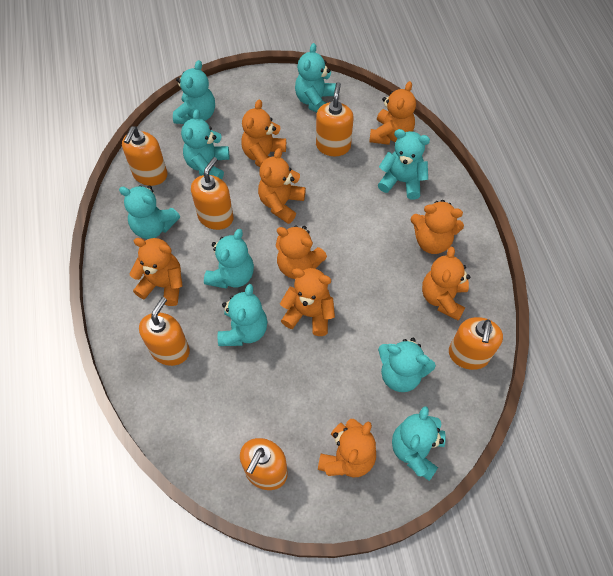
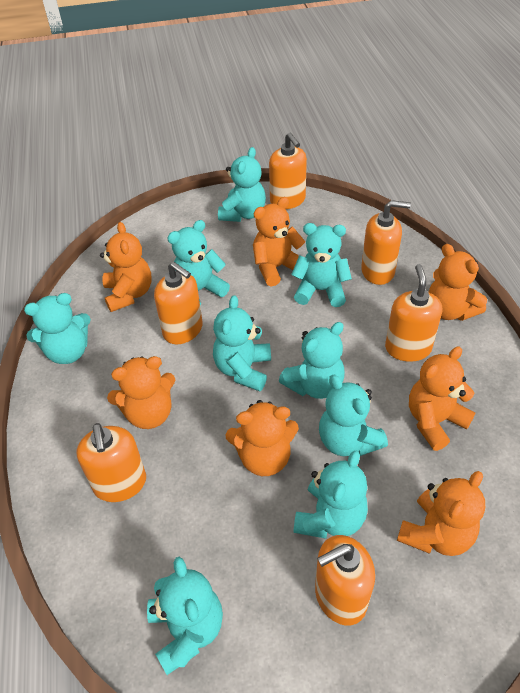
orange teddy bear: [130,238,183,306] [241,100,286,167] [258,148,306,224] [276,225,327,279] [280,268,335,336] [318,419,376,477] [369,81,416,145] [411,200,464,254] [422,247,470,321] = 9 -> [100,222,151,312] [107,356,175,429] [225,400,299,476] [253,197,305,287] [397,471,485,556] [409,346,475,451] [429,244,487,321] = 7

